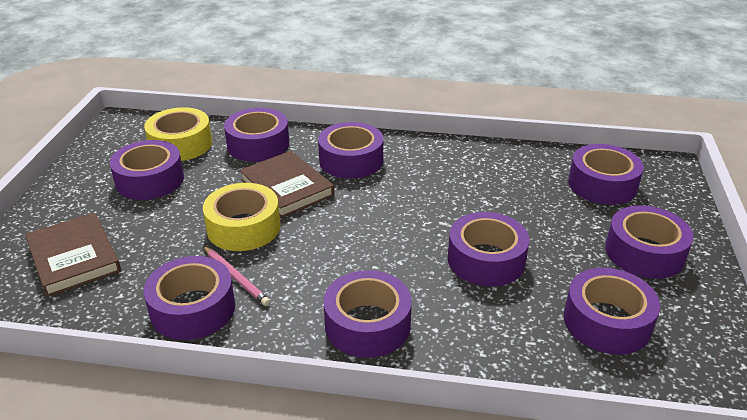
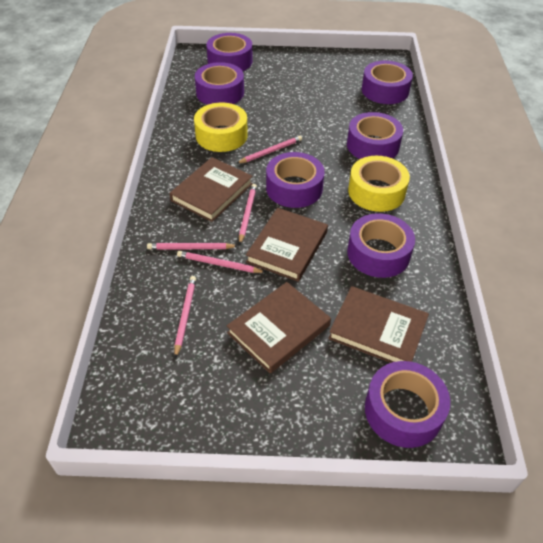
brown book: [25,213,121,297] [239,151,335,218] = 2 -> [169,157,253,222] [227,282,331,374] [246,208,328,282] [328,286,429,363] = 4
pink pencil: [203,246,270,306] = 1 -> [147,243,237,250] [174,276,196,359] [177,251,266,273] [236,136,302,164] [239,184,257,245] = 5
purple tape: [110,140,184,200] [144,256,235,340] [224,108,289,162] [318,122,383,179] [324,270,412,358] [448,212,529,287] [564,268,660,354] [568,144,644,205] [605,205,693,279] = 9 -> [195,62,244,105] [206,33,253,71] [266,152,325,208] [347,112,403,159] [347,213,415,278] [362,60,413,104] [365,361,450,448] = 7

